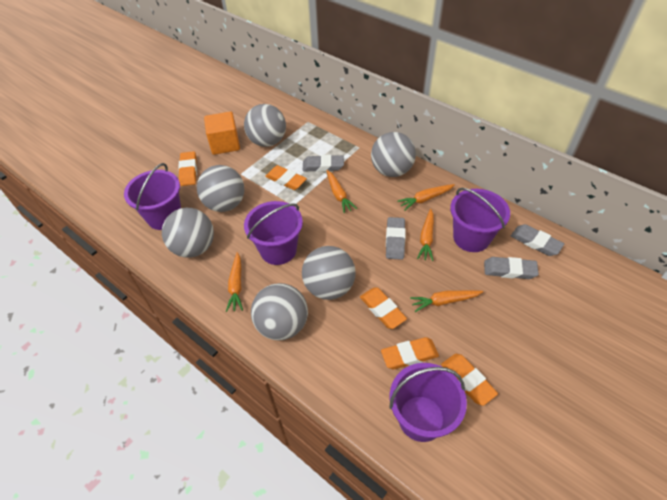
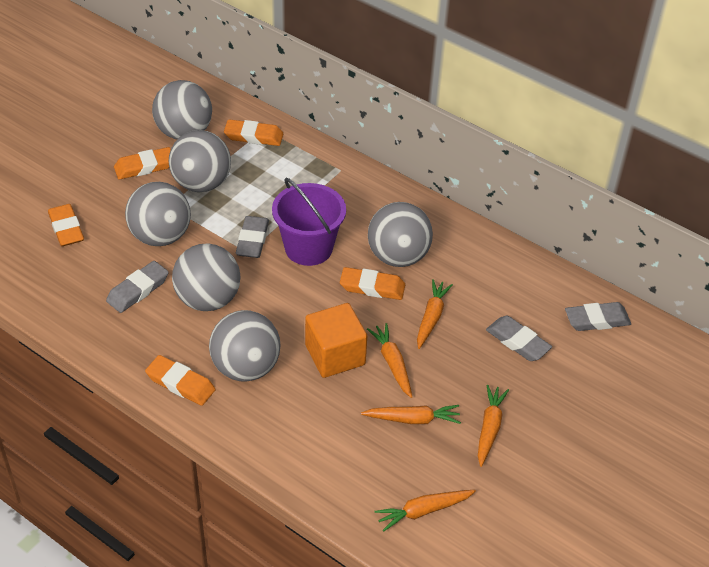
purple bucket: [124,163,181,230] [244,201,303,265] [389,363,467,442] [450,188,510,252] = 4 -> [272,178,346,266] = 1

